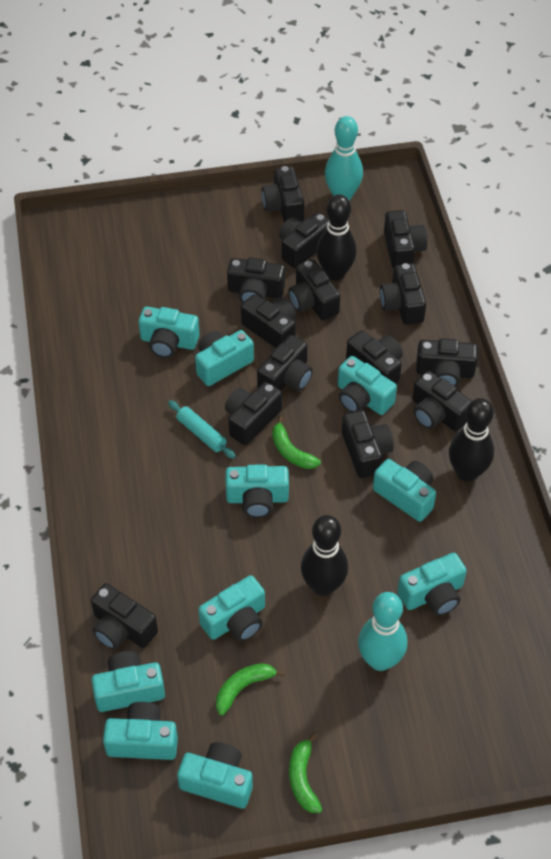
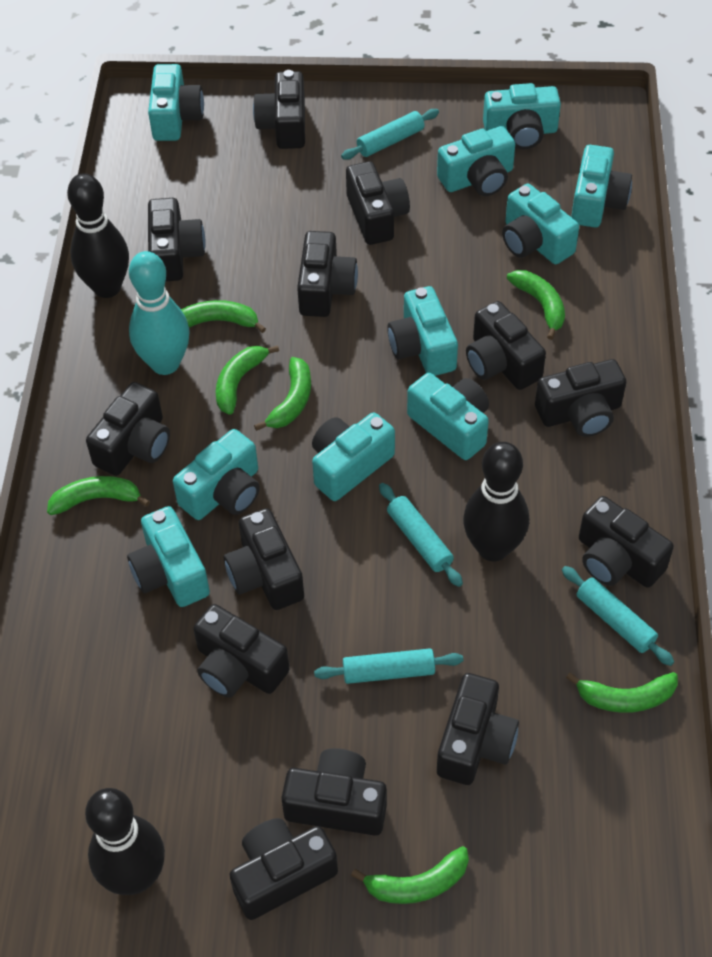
black camera: [91,583,158,650] [225,382,282,446] [227,257,285,303] [241,294,296,348] [257,335,313,391] [262,166,304,222] [279,213,329,268] [288,259,340,320] [342,410,394,478] [346,330,403,384] [380,263,426,325] [384,210,427,269] [412,371,472,432] [416,338,478,387] = 14 -> [86,382,170,476] [148,198,206,281] [193,604,289,698] [224,508,304,610] [229,818,338,920] [253,70,305,149] [281,748,387,836] [297,231,358,317] [346,161,410,245] [437,673,519,785] [466,301,546,390] [535,359,626,437] [579,496,674,588] = 13
green banana: [216,663,286,716] [272,416,321,469] [289,733,322,813] = 3 -> [47,476,150,515] [181,300,266,333] [216,345,279,415] [254,357,311,431] [351,846,469,904] [507,270,565,340] [566,672,678,713] = 7
turquoise bowling pin: [325,116,363,201] [358,592,407,671] = 2 -> [129,251,190,375] = 1
turquoise rolling pin: [168,400,236,459] = 1 -> [314,648,463,684] [341,109,439,160] [379,483,463,587] [562,566,674,666] = 4

